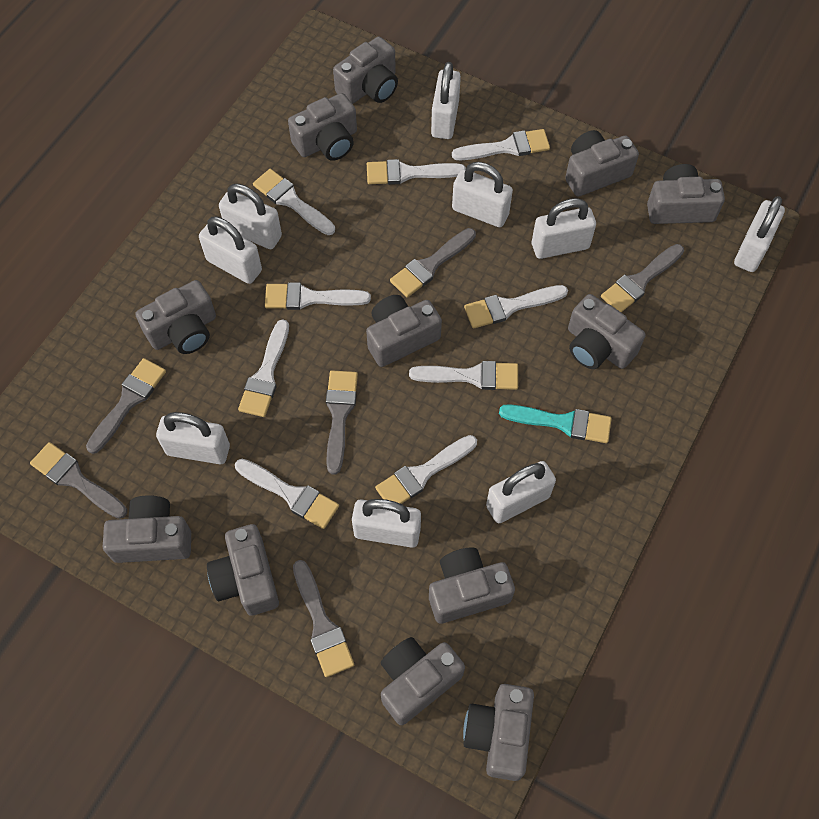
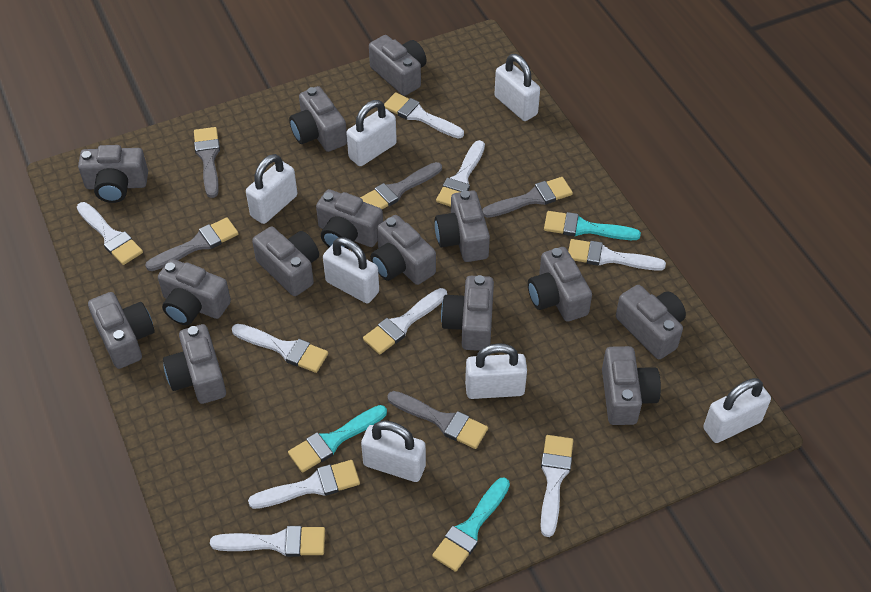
grey brush: [30,442,127,519] [86,358,166,454] [293,560,354,677] [326,370,358,475] [390,228,476,298] [601,244,684,312] = 6 -> [145,217,239,271] [194,127,220,198] [360,162,442,209] [387,391,488,449] [482,177,573,218] = 5
grey camera: [103,495,191,563] [135,280,216,354] [207,524,279,616] [288,93,357,161] [333,36,398,104] [366,295,442,367] [381,637,465,725] [429,547,515,624] [463,684,534,781] [565,130,639,196] [568,294,646,369] [647,164,725,224] = 12 -> [78,145,148,203] [88,292,155,369] [158,259,231,325] [163,324,226,404] [252,227,319,296] [289,86,347,152] [316,189,383,250] [369,35,427,96] [371,215,436,285] [435,190,490,262] [441,275,494,351] [528,247,592,322] [602,346,661,425] [616,285,686,359] = 14
turquoise brush: [499,404,612,443] = 1 -> [288,405,387,473] [432,477,510,572] [544,211,641,240] = 3
white padlock: [156,412,230,464] [199,217,262,284] [219,184,282,249] [352,499,421,548] [431,62,461,139] [452,162,513,227] [486,461,556,523] [532,198,596,259] [734,196,785,272] = 9 -> [246,154,297,224] [323,237,379,303] [346,100,397,166] [361,420,426,482] [465,343,527,399] [494,54,540,121] [703,378,771,443] = 7

